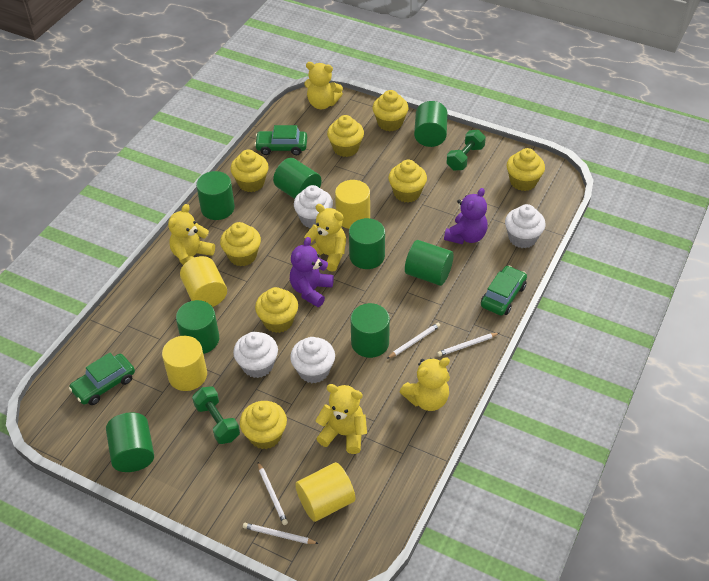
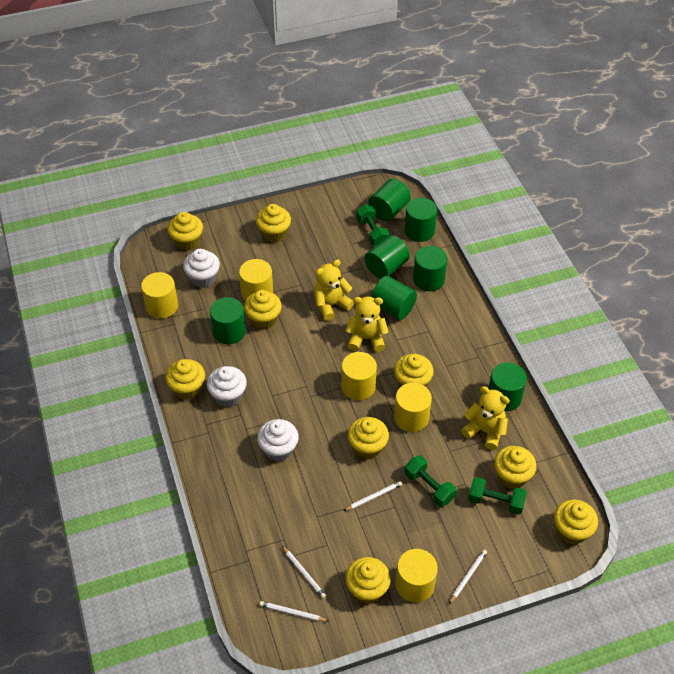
green car: [69,353,135,405] [255,125,307,155] [481,266,527,315] = 3 -> none = 0
green cylinder: [106,412,154,472] [176,300,219,354] [196,171,235,220] [273,158,321,199] [349,218,385,269] [351,303,390,358] [405,240,454,286] [414,101,448,147] = 8 -> [210,297,246,344] [365,235,410,279] [368,179,411,221] [371,276,417,320] [404,198,437,242] [413,246,447,291] [488,362,527,411] = 7
green dumbbell: [192,386,240,444] [446,130,486,171] = 2 -> [356,204,389,246] [405,456,456,507] [468,477,527,514] = 3
purple teddy bear: [290,237,334,307] [444,188,488,244] = 2 -> none = 0
white cupcake: [233,332,278,378] [290,337,335,383] [294,185,333,228] [505,204,546,248] = 4 -> [183,249,220,288] [207,366,247,407] [257,419,299,462] = 3
yellow cupcake: [220,222,261,266] [230,150,269,192] [240,401,287,449] [255,287,298,333] [327,115,364,157] [372,90,409,131] [388,160,427,203] [507,148,545,191] = 8 -> [165,359,205,400] [168,212,203,251] [244,290,282,330] [256,204,291,243] [345,557,391,604] [348,417,389,459] [394,354,434,387] [494,446,537,489] [554,500,598,544] = 9
yellow cylinder: [162,336,207,391] [180,256,227,307] [295,462,356,522] [335,180,370,229] = 4 -> [141,272,178,319] [239,259,273,301] [341,352,377,400] [394,383,432,432] [396,549,438,603] = 5
yellow teddy bear: [168,204,215,265] [304,62,343,109] [304,204,346,272] [315,384,367,454] [400,357,450,411] = 5 -> [314,260,354,321] [345,297,389,352] [461,386,510,450] = 3

